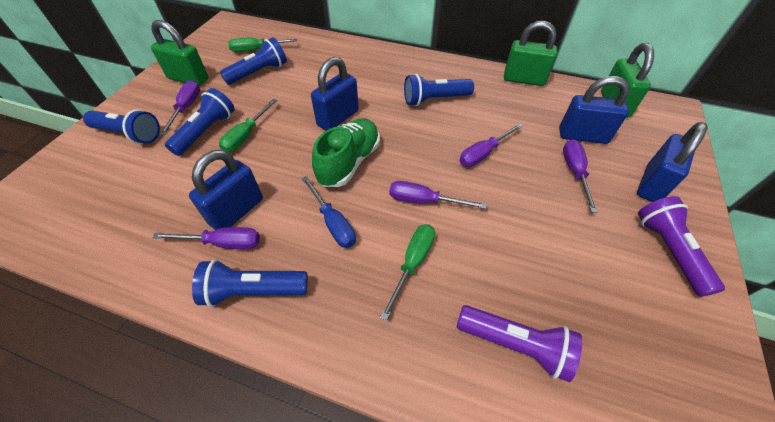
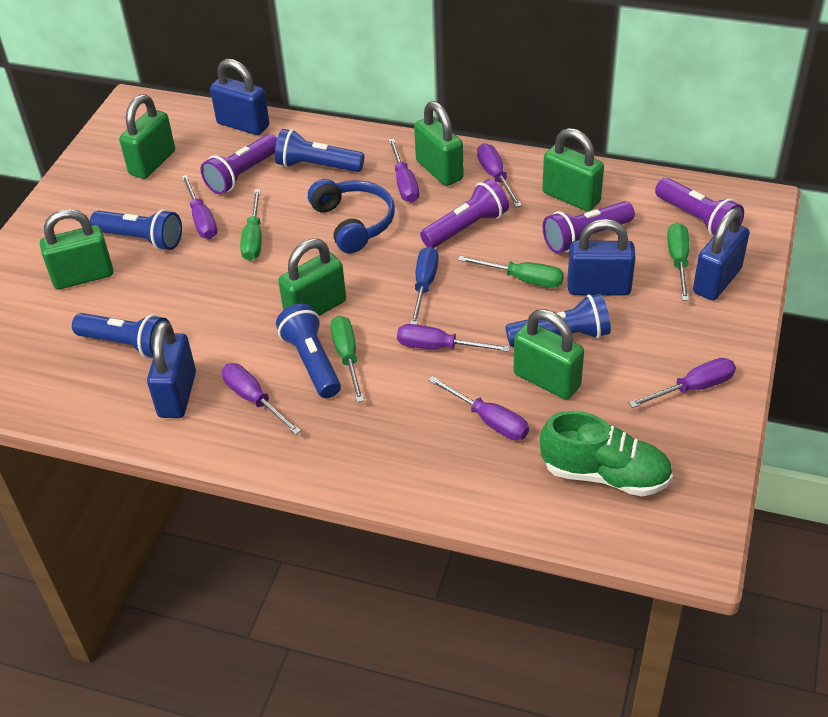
blue headphones: none = 0 -> [308,179,395,253] = 1
green padlock: [151,20,208,86] [504,21,557,86] [601,43,654,118] = 3 -> [40,209,114,290] [119,94,175,179] [278,238,346,316] [414,101,464,186] [513,309,584,400] [542,128,604,212] = 6
green screwdriver: [219,99,277,152] [228,38,297,52] [380,224,435,321] = 3 -> [240,189,262,261] [330,316,364,402] [458,256,564,288] [667,223,689,301] = 4
purple flashlight: [457,305,582,382] [638,196,725,297] = 2 -> [201,134,277,194] [420,179,509,248] [543,201,635,253] [655,178,744,237] = 4
purple screwdriver: [153,227,260,249] [160,80,200,135] [390,181,487,209] [459,123,523,167] [563,139,598,213] = 5 -> [181,175,217,239] [222,363,301,435] [388,138,419,203] [397,324,510,352] [428,376,529,440] [477,143,522,207] [629,358,736,408] = 7

